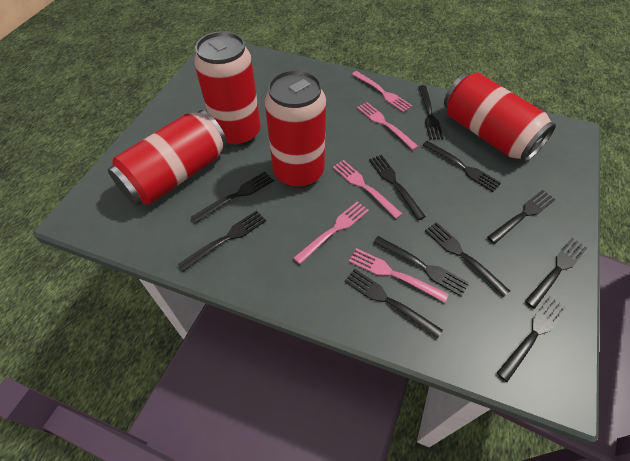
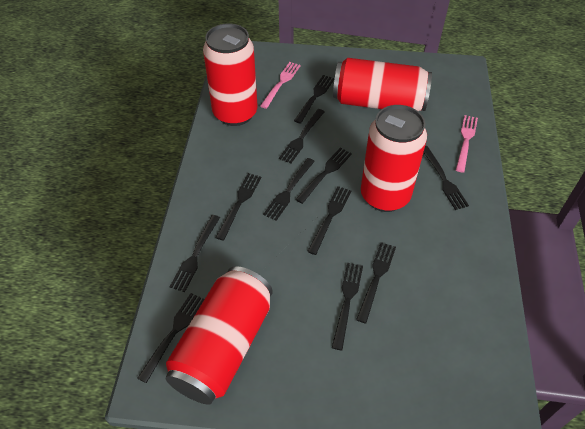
pink fork: [293,201,369,264] [333,160,402,219] [349,248,449,303] [352,71,412,113] [357,102,419,150] = 5 -> [260,62,301,109] [456,115,478,173] = 2

